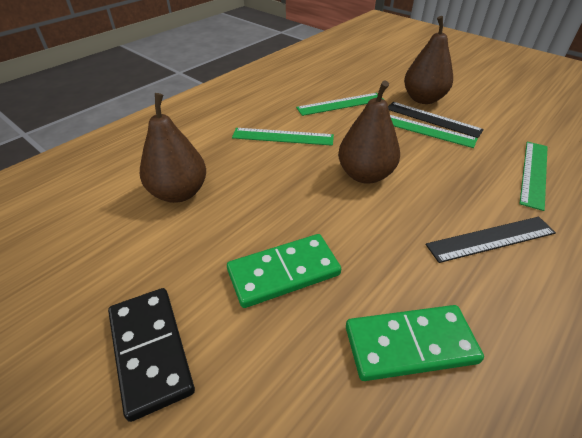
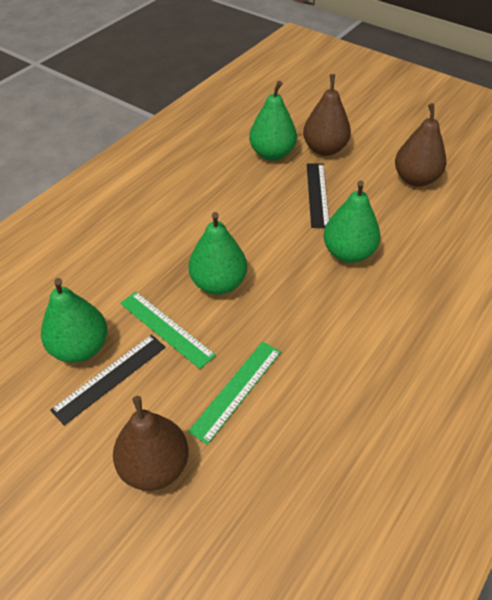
black domino: [108,288,195,422] = 1 -> none = 0
green domino: [227,234,341,308] [346,305,484,381] = 2 -> none = 0
green pear: none = 0 -> [41,278,107,363] [189,212,247,295] [249,81,297,161] [323,180,381,263] = 4
green ruler: [232,128,334,146] [296,93,383,116] [390,115,478,148] [520,142,548,211] = 4 -> [120,292,216,369] [188,342,281,445] = 2

